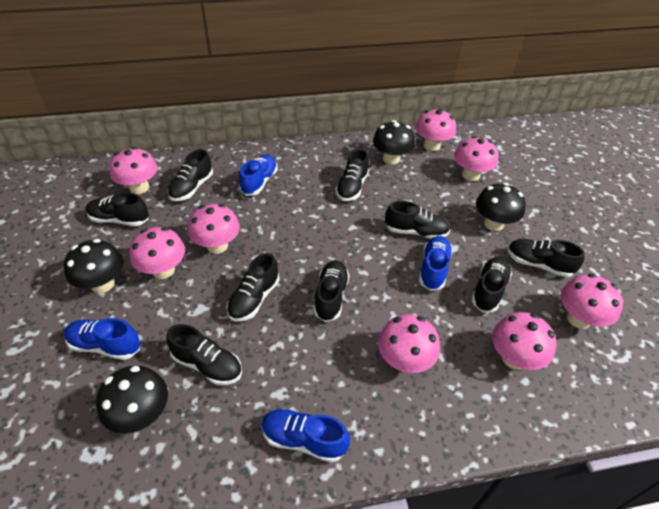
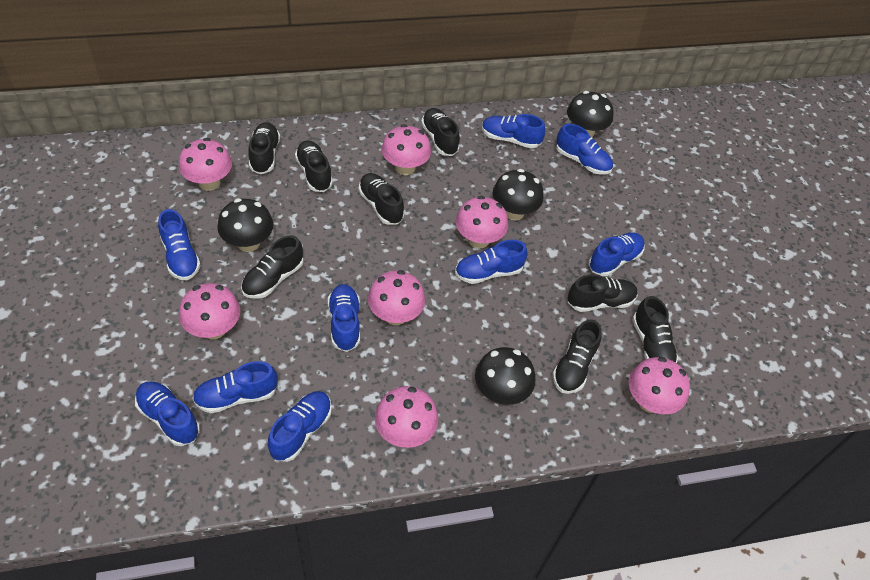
black shoe: [86,192,149,226] [166,324,242,385] [168,149,213,201] [226,253,280,322] [314,261,349,322] [335,149,369,201] [385,201,450,239] [471,257,512,312] [508,239,585,277] = 9 -> [241,235,303,299] [248,122,280,174] [295,140,333,192] [358,173,404,225] [421,108,460,156] [552,319,602,394] [568,274,638,312] [632,296,678,363] = 8
blue shoe: [64,318,140,360] [239,155,278,196] [261,409,350,463] [419,236,453,291] = 4 -> [135,381,200,446] [158,209,201,280] [192,361,277,413] [268,391,332,462] [328,284,360,352] [455,240,527,284] [482,114,545,149] [556,124,613,175] [589,232,645,276] = 9
pink mushroom: [109,147,157,194] [129,227,185,279] [188,204,240,254] [378,314,440,373] [415,109,456,151] [454,136,499,181] [492,312,556,370] [561,274,623,329] = 8 -> [179,138,232,191] [179,283,240,339] [368,270,425,325] [375,386,438,448] [382,124,431,175] [456,196,508,248] [629,357,690,414] = 7

